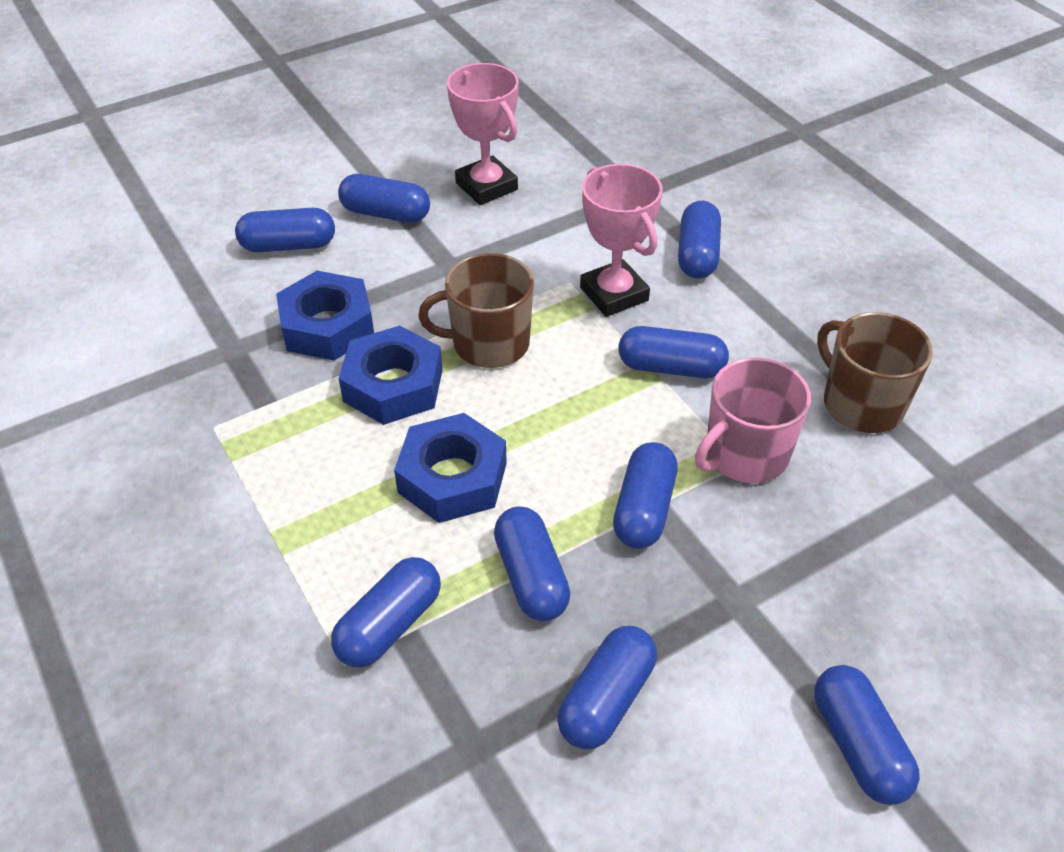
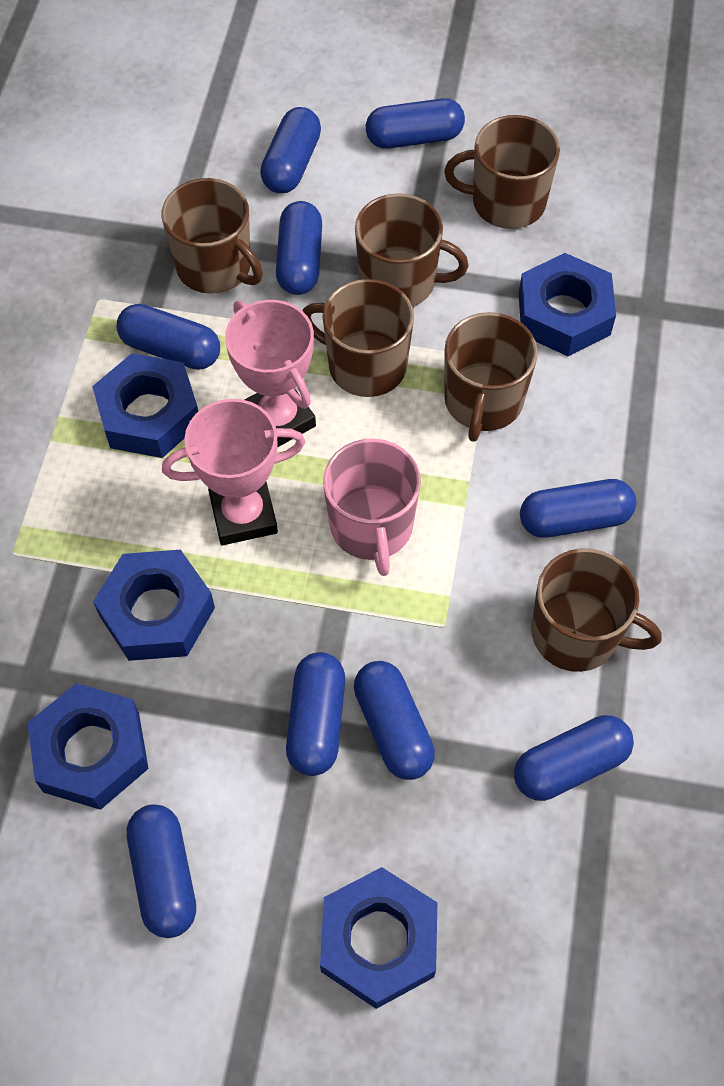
blue nut: [276,271,374,361] [339,326,442,425] [394,413,507,523] = 3 -> [27,683,149,810] [92,353,198,458] [93,550,215,661] [320,867,437,1009] [519,253,616,356] = 5
brown mug: [418,253,534,368] [817,312,933,433] = 2 -> [162,178,263,294] [303,279,414,397] [355,193,469,307] [444,115,560,229] [444,312,538,442] [531,548,662,672] = 6

